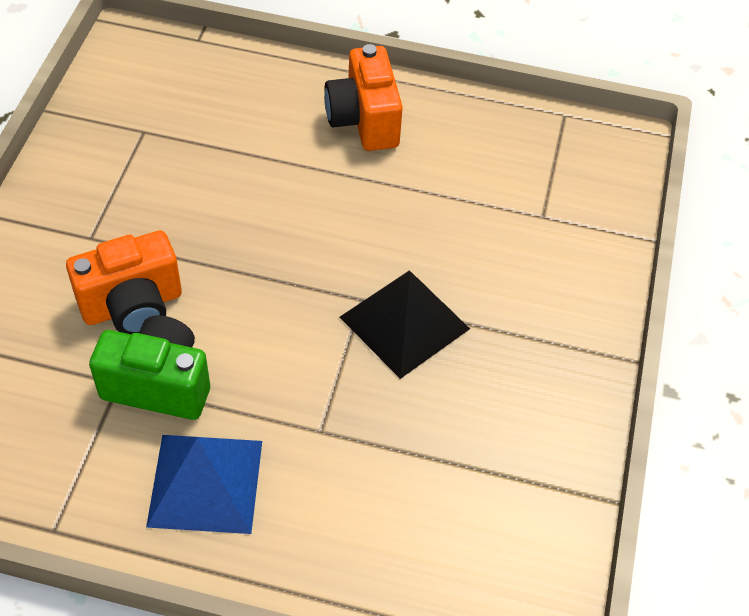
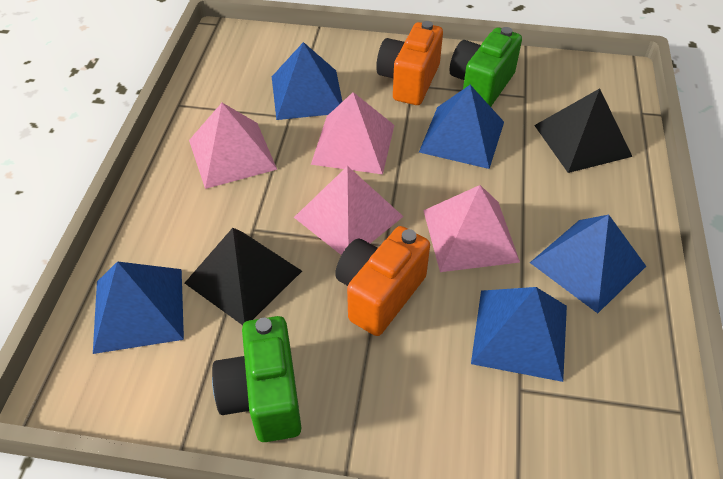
black pyramid: [340,271,470,379] = 1 -> [185,228,302,325] [534,88,633,173] = 2
blue pyramid: [146,435,262,534] = 1 -> [93,261,184,354] [272,42,343,120] [419,85,504,169] [471,287,567,382] [530,215,646,313] = 5
green camera: [89,315,210,420] = 1 -> [212,316,301,442] [450,27,522,107] = 2
pink pyramid: none = 0 -> [189,103,277,189] [294,166,404,255] [311,92,394,174] [423,185,520,272] = 4

